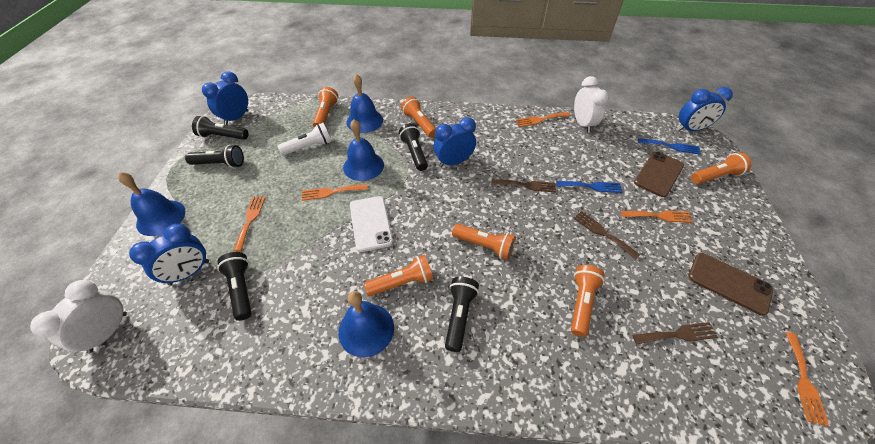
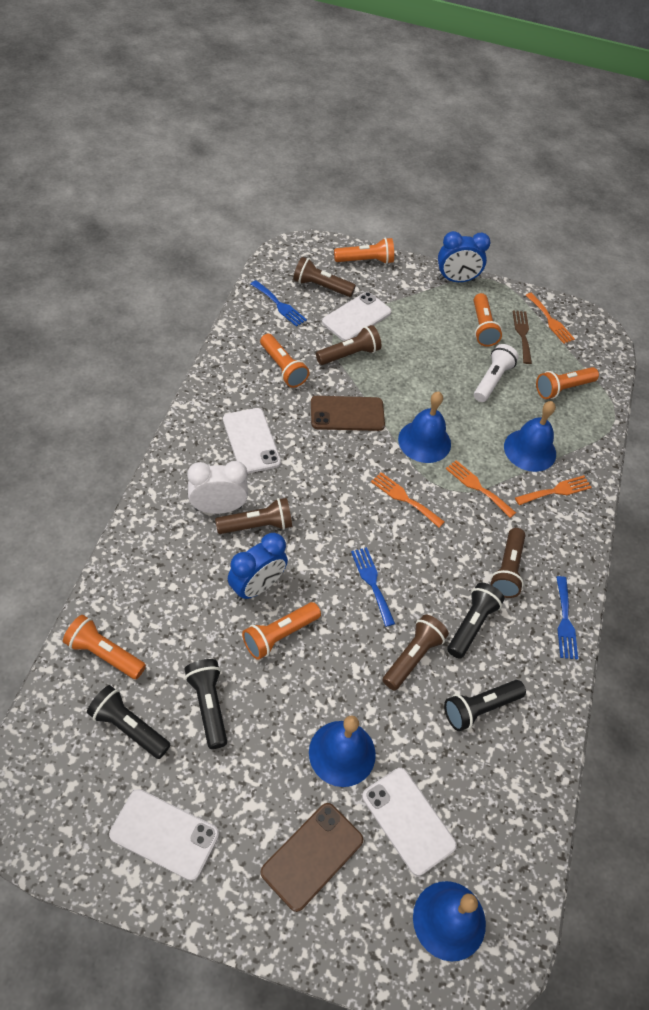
black flashlight: [185,145,244,168] [192,116,248,140] [217,252,251,321] [399,123,428,171] [445,277,479,352] = 5 -> [87,685,171,759] [185,659,227,749] [444,680,526,731] [448,583,505,659] = 4
blue clock: [129,224,209,285] [202,71,248,125] [434,117,476,167] [677,87,733,131] = 4 -> [228,533,288,600] [438,231,490,282] = 2
blue fork: [556,181,622,193] [638,138,701,155] = 2 -> [251,280,307,327] [351,547,395,627] [556,576,578,659] = 3
brown flashlight: none = 0 -> [215,498,292,534] [293,257,356,297] [316,325,381,365] [383,614,449,690] [490,528,525,598] = 5
brown fork: [492,179,556,192] [573,211,640,260] [632,322,718,344] = 3 -> [513,311,532,364] = 1
orange fork: [233,196,266,252] [302,184,367,201] [516,112,570,127] [621,211,693,223] [785,332,829,426] = 5 -> [371,472,445,528] [446,460,516,518] [515,475,592,505] [525,293,575,344] = 4
white clock: [30,280,127,353] [574,76,609,133] = 2 -> [187,461,248,514] = 1
white phone: [350,196,393,252] = 1 -> [109,789,219,881] [223,408,281,474] [322,292,391,341] [362,768,457,876] = 4

